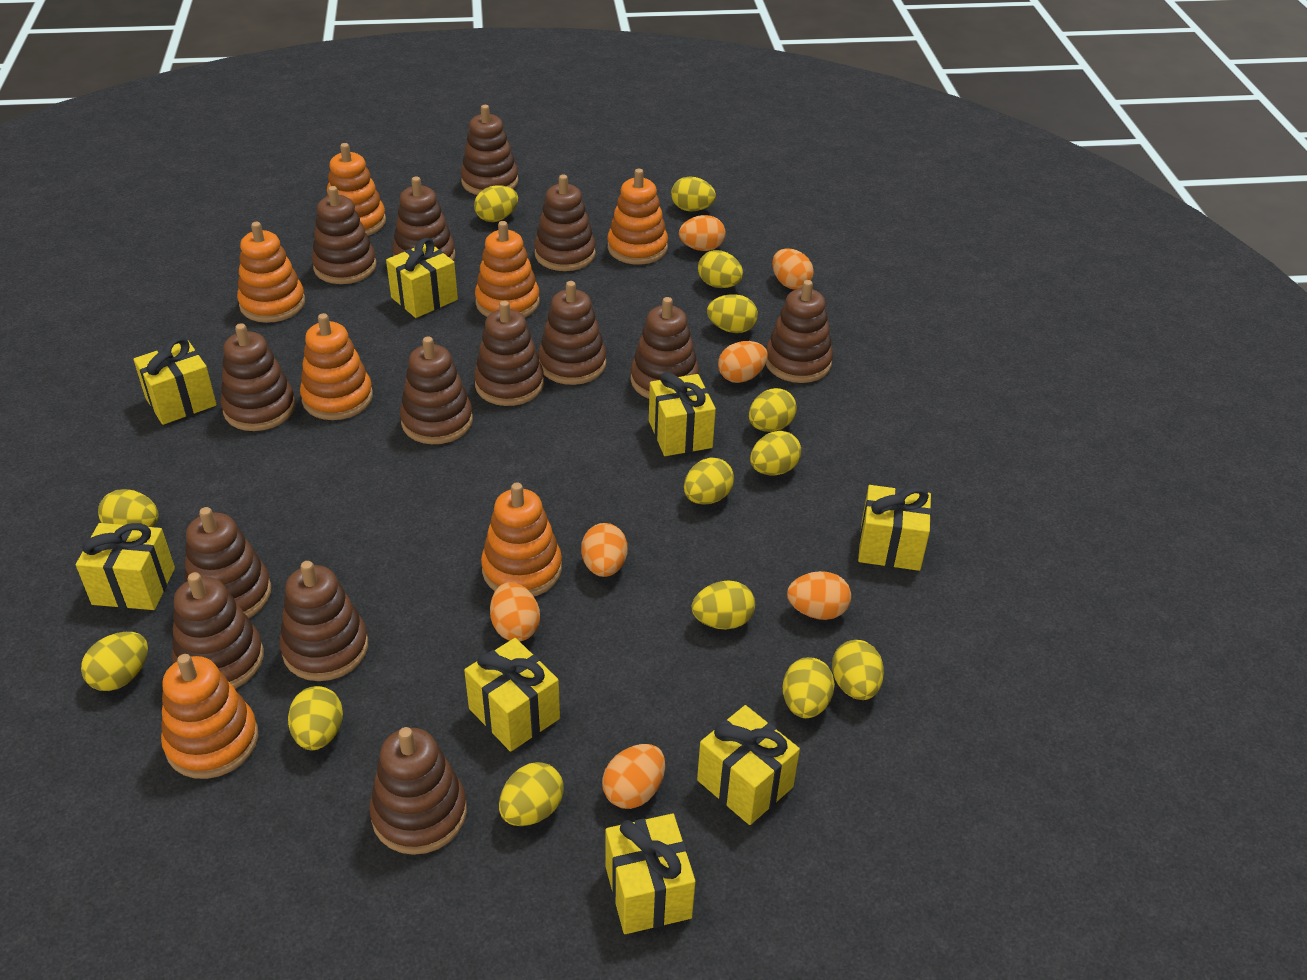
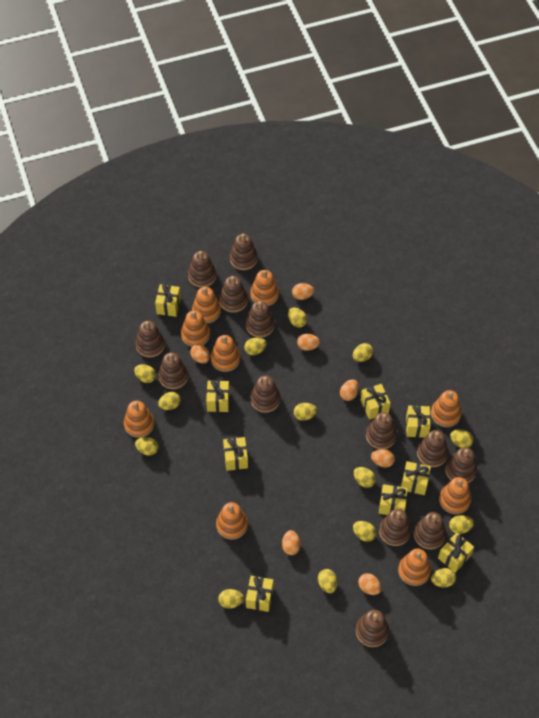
brown stacking toy: [172,572,264,689] [184,507,271,618] [220,323,295,431] [280,561,368,681] [312,186,376,284] [369,727,467,855] [392,177,455,260] [400,336,473,444] [461,105,518,195] [474,301,544,406] [534,175,596,271] [538,281,606,385] [631,297,699,399] [766,280,833,383] = 14 -> [135,321,165,358] [158,352,188,389] [188,251,216,288] [219,276,248,313] [230,234,258,270] [246,301,275,338] [250,376,280,413] [356,610,389,647] [366,412,397,449] [379,509,411,546] [414,512,446,549] [417,430,448,467] [445,447,477,483] = 13
orange stacking toy: [161,654,258,779] [237,222,305,323] [300,313,373,420] [326,143,386,236] [475,221,540,317] [481,482,562,596] [608,169,668,265] = 7 -> [124,401,154,438] [181,310,210,347] [192,287,221,323] [211,335,240,372] [216,502,248,540] [250,270,279,306] [398,549,431,586] [431,390,462,427] [439,477,471,514] = 9
yellow gift: [76,523,175,610] [133,337,217,425] [386,238,458,318] [464,638,560,752] [605,814,696,934] [649,372,716,456] [697,705,800,825] [858,485,931,571] = 8 -> [155,284,181,317] [206,380,230,412] [223,437,248,471] [246,576,274,612] [361,384,391,420] [379,484,408,515] [401,461,431,495] [406,405,431,438] [438,532,474,573] = 9

